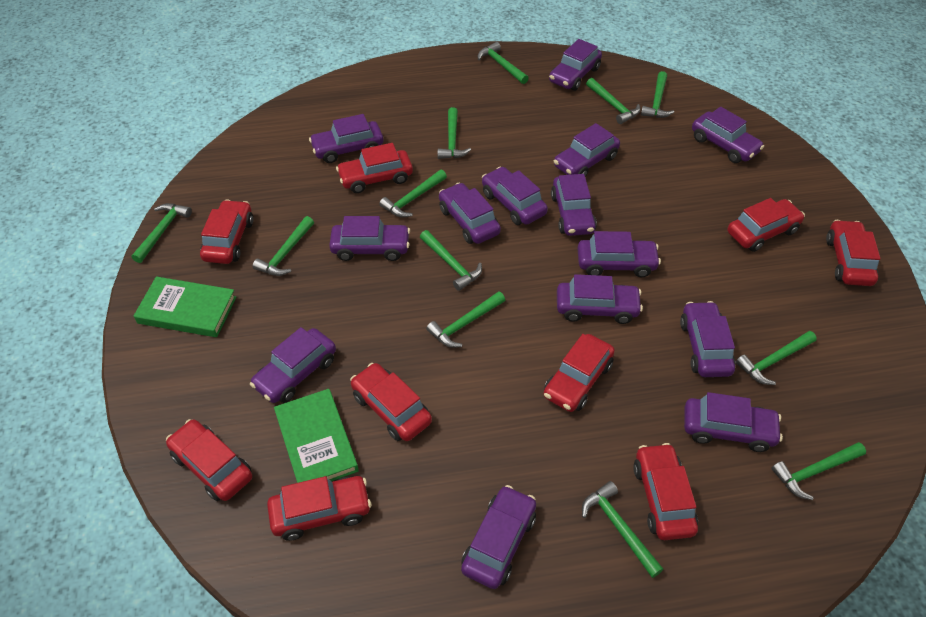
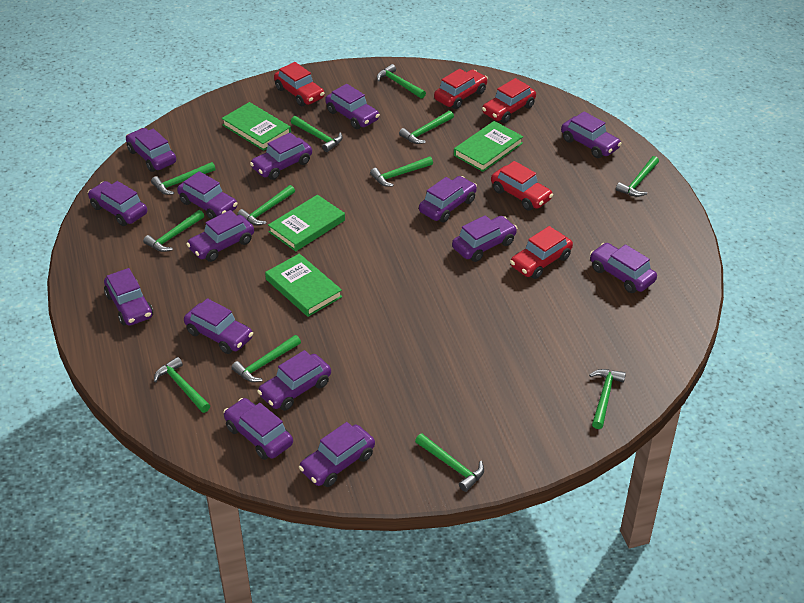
green book: [134,276,237,337] [274,389,359,483] = 2 -> [222,102,291,151] [265,254,342,317] [268,195,345,252] [454,121,523,172] = 4
purple car: [250,327,336,403] [309,114,383,163] [329,216,410,261] [439,183,501,244] [461,485,536,589] [482,167,548,225] [549,39,602,91] [551,174,597,236] [554,123,620,177] [557,274,643,324] [577,231,661,277] [680,301,736,377] [684,392,783,452] [692,107,764,163] = 14 -> [88,181,147,226] [104,268,153,326] [126,128,176,172] [177,171,238,219] [184,298,253,354] [186,210,254,262] [223,398,293,460] [250,133,312,180] [257,350,331,411] [299,422,375,487] [325,84,380,129] [419,176,477,222] [452,215,517,262] [561,111,622,158] [590,243,657,293] = 15
red car: [166,419,252,501] [200,200,253,264] [267,476,371,541] [336,143,413,193] [350,363,432,441] [544,334,615,412] [633,443,698,540] [727,198,805,252] [826,220,881,286] = 9 -> [274,62,324,106] [434,69,488,109] [482,78,536,123] [491,161,553,211] [510,226,573,279] = 5

